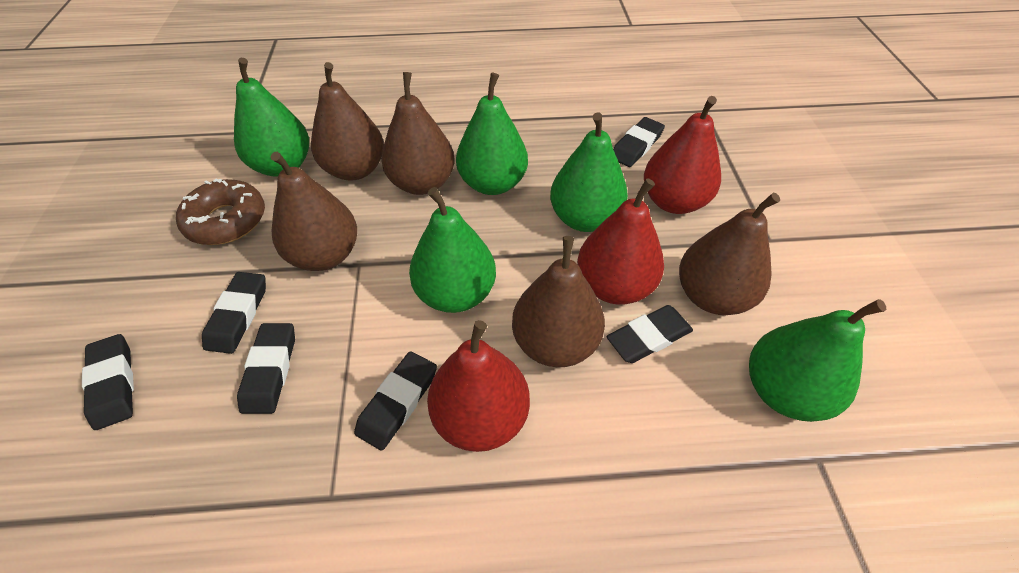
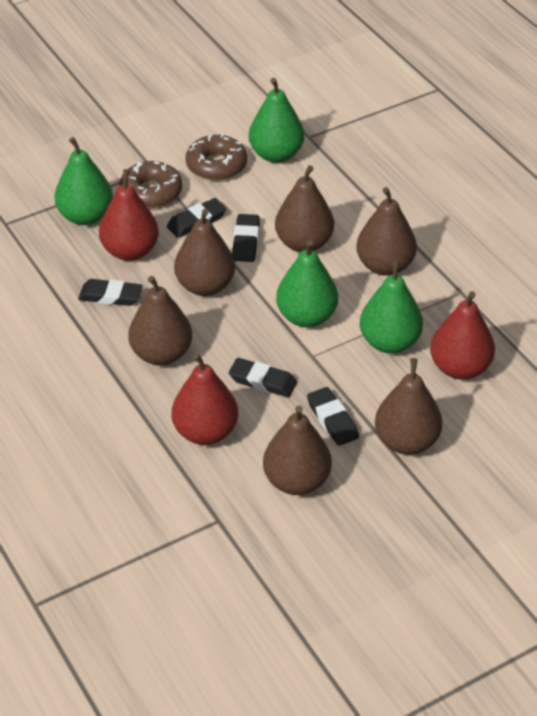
black eraser: [82,334,134,430] [202,272,266,354] [237,323,295,414] [354,351,437,451] [607,305,693,363] [613,117,665,167] = 6 -> [78,279,143,306] [167,198,226,238] [229,358,297,397] [232,214,260,262] [307,387,359,446] = 5
brown donut: [176,178,265,245] = 1 -> [119,161,182,208] [186,134,247,181] = 2
brown pear: [271,152,357,271] [311,62,384,180] [381,72,455,195] [512,236,605,367] [679,193,780,315] = 5 -> [128,276,192,366] [174,209,235,296] [263,405,332,495] [275,165,334,252] [356,187,417,276] [375,358,442,455] = 6
green pear: [234,58,309,177] [409,187,496,313] [456,72,528,195] [550,112,628,232] [749,299,886,422] = 5 -> [54,137,113,225] [249,78,304,163] [276,240,338,328] [360,259,423,354] = 4

